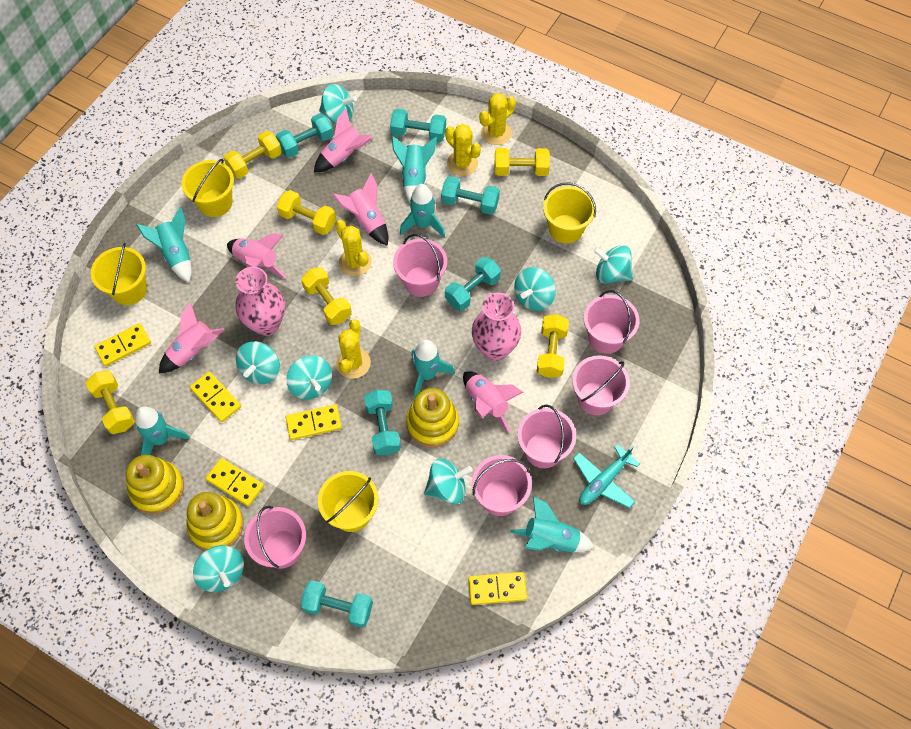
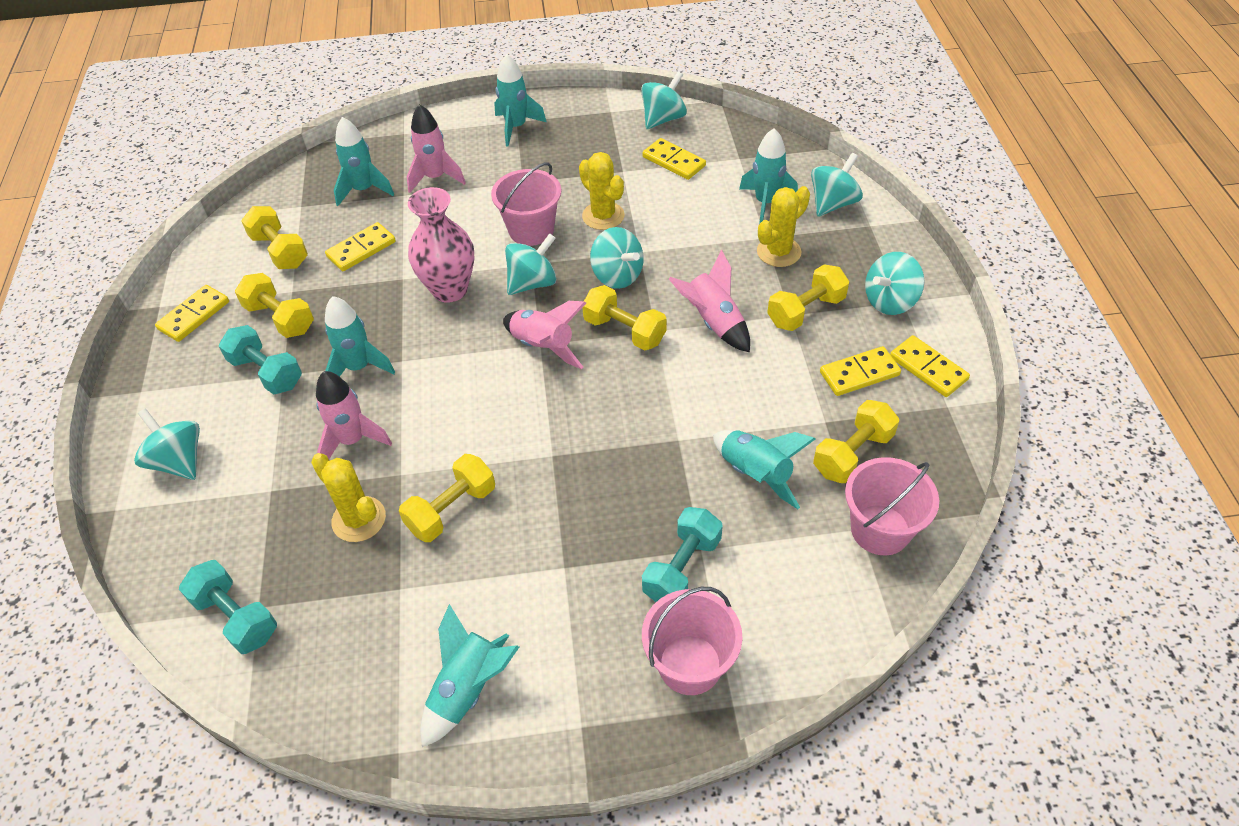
pink bucket: [244,506,306,569] [393,234,447,297] [472,455,532,516] [517,405,576,468] [572,355,630,415] [584,290,640,354] = 6 -> [491,162,561,246] [642,587,742,695] [845,457,939,555] = 3
pink rocket: [159,302,225,373] [227,233,286,279] [314,108,373,172] [332,173,388,246] [463,371,523,433] = 5 -> [316,371,392,459] [407,104,466,193] [503,301,586,369] [669,250,750,353] = 4
pink vase: [236,267,285,336] [472,293,521,361] = 2 -> [408,187,474,303] = 1
turquoise dumbbell: [276,113,334,158] [300,580,373,628] [364,390,401,455] [390,109,446,142] [441,176,500,215] [445,257,501,311] = 6 -> [179,560,277,654] [219,325,302,395] [642,507,723,602] = 3
turquoise plane: [573,444,640,508] = 1 -> none = 0
turquoise spinning top: [193,545,244,592] [236,341,280,384] [286,355,332,400] [319,84,357,124] [424,459,473,504] [514,267,556,311] [593,245,633,284] = 7 -> [134,408,200,480] [505,233,556,295] [590,227,644,289] [641,71,687,129] [811,153,863,216] [865,252,924,315] = 6
yellow bucket: [91,243,147,305] [181,159,234,217] [318,471,379,532] [543,182,596,244] = 4 -> none = 0
yellow cactus: [335,220,372,276] [336,319,371,379] [445,124,481,176] [479,93,516,145] = 4 -> [311,453,386,542] [579,152,625,230] [757,186,810,267] = 3
yellow stacking toy: [126,455,184,514] [186,492,244,551] [406,388,459,447] = 3 -> none = 0

